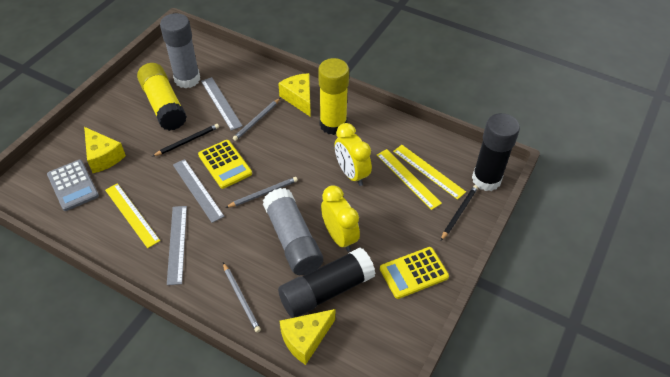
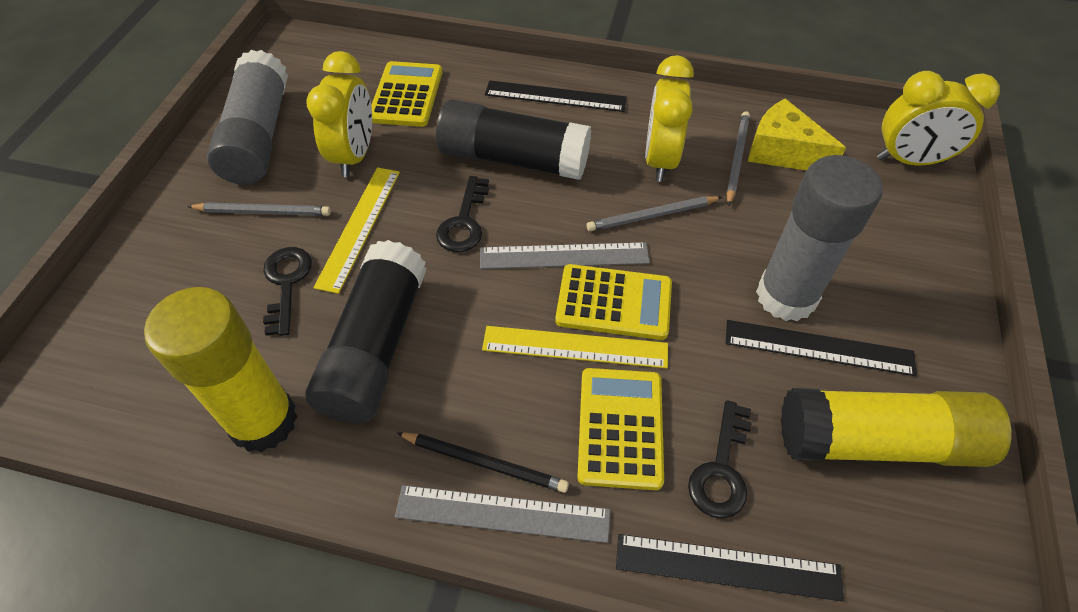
black key: none = 0 -> [263,247,312,336] [436,176,489,252] [688,400,752,519] = 3
black pencil: [152,124,219,157] [441,185,478,241] = 2 -> [397,432,569,493] = 1
black ruler: none = 0 -> [485,81,627,112] [616,534,844,602] [726,320,917,376] = 3
grey calculator: [47,160,99,211] = 1 -> none = 0
grey ruler: [167,206,187,285] [173,159,224,223] [201,77,242,131] = 3 -> [395,485,610,543] [480,242,650,269] = 2
yellow calculator: [198,140,252,189] [380,247,449,299] = 2 -> [371,61,442,127] [555,264,672,340] [577,368,664,490] = 3
yellow cheese: [84,127,126,173] [278,73,311,117] [280,309,335,365] = 3 -> [748,99,846,171] = 1
yellow clock: [321,185,360,252] [335,123,372,186] = 2 -> [306,51,372,177] [645,55,694,182] [877,71,1000,165] = 3
yellow ruler: [105,183,160,248] [377,149,442,210] [393,145,466,200] = 3 -> [313,167,400,294] [482,326,668,368] = 2

